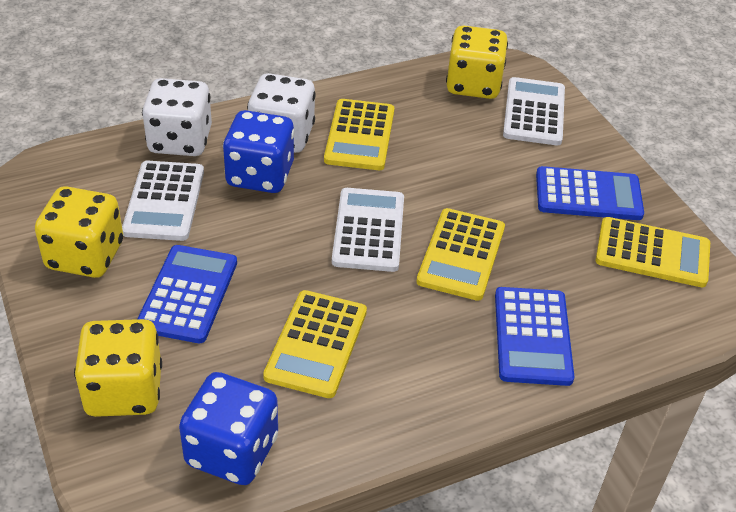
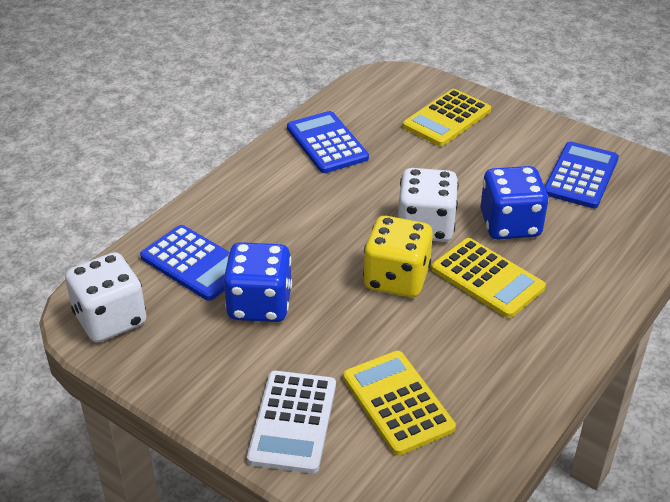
white calculator: [122,161,204,241] [332,188,404,272] [503,77,565,145] = 3 -> [247,371,336,473] = 1
yellow calculator: [263,290,367,398] [324,99,394,170] [416,208,505,301] [595,217,710,287] = 4 -> [343,351,456,456] [403,89,491,146] [432,238,546,318] = 3
yellow dice: [35,186,123,278] [74,319,162,417] [446,26,508,99] = 3 -> [363,216,433,297] = 1

